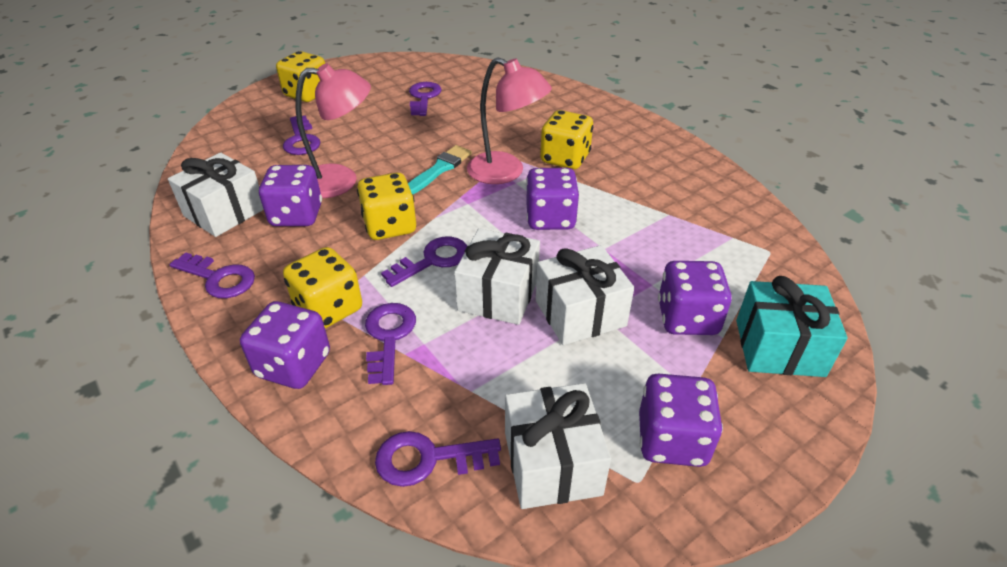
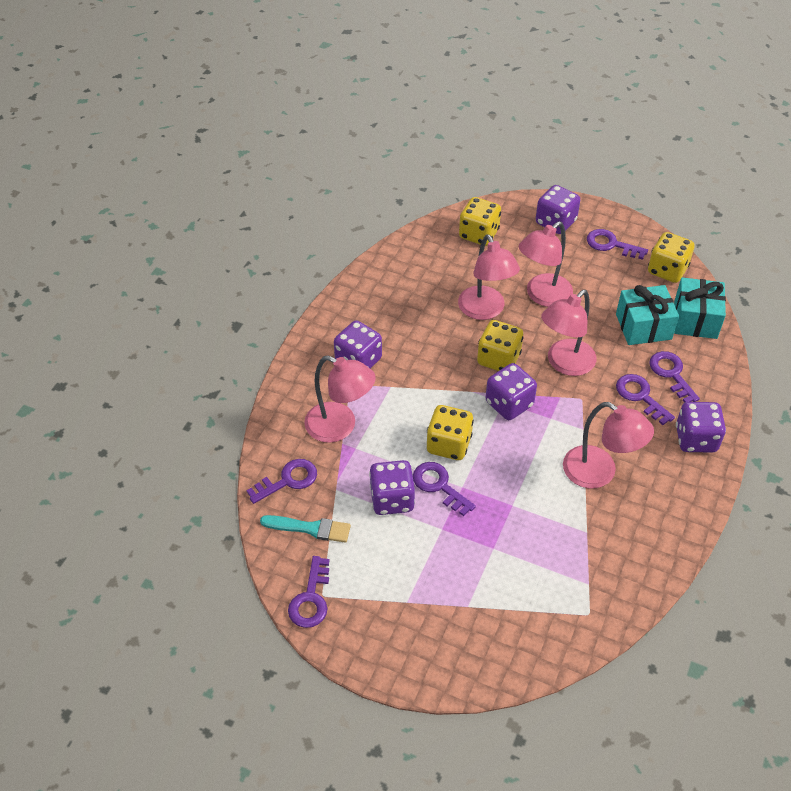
pink lamp: [295,63,371,198] [467,57,552,184] = 2 -> [304,355,376,443] [458,234,520,320] [519,221,573,307] [541,290,597,376] [563,402,654,488] = 5
turquoise gift: [736,276,848,377] = 1 -> [616,285,679,345] [674,278,726,339] = 2
white gift: [168,153,264,237] [454,228,540,325] [505,383,611,509] [536,245,634,345] = 4 -> none = 0

